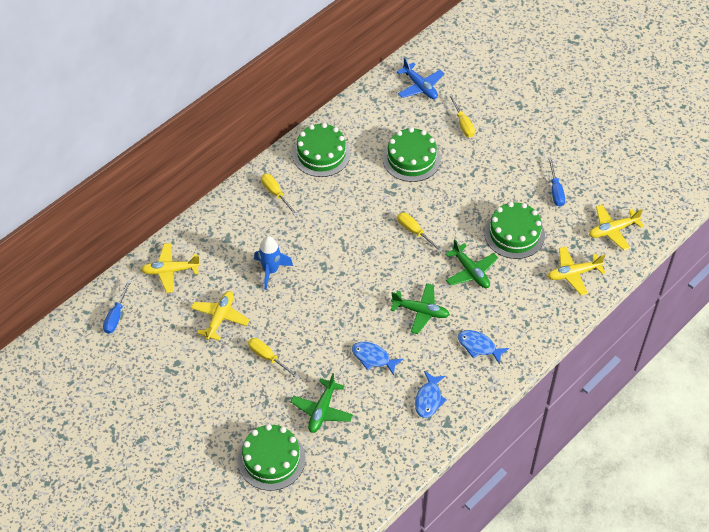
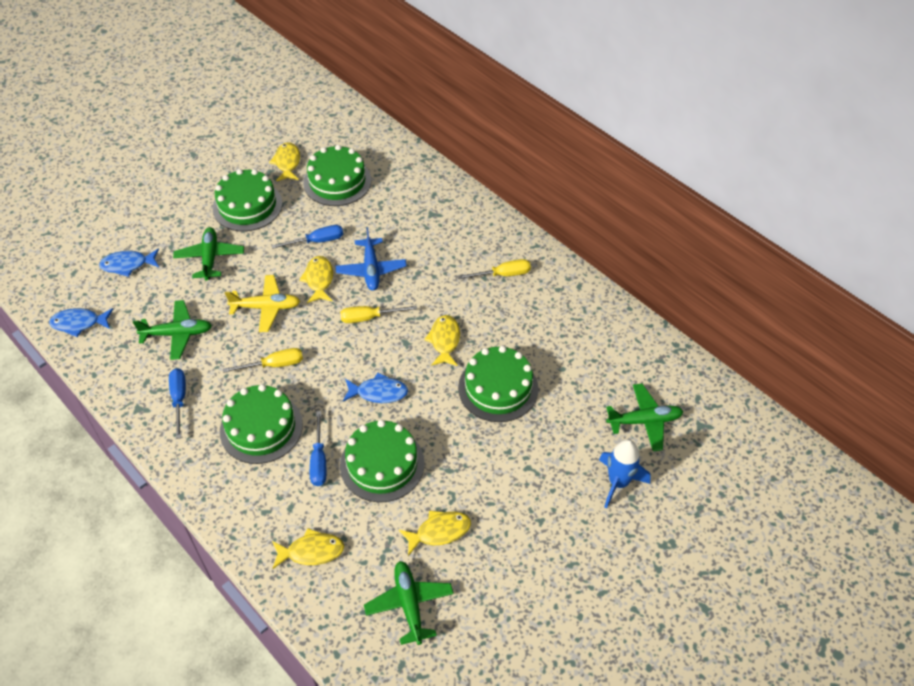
blue screwdriver: [103,280,131,334] [548,158,565,207] = 2 -> [169,368,186,439] [272,225,343,249] [310,411,326,486] = 3
green cake: [238,424,305,491] [292,123,351,177] [383,127,441,182] [484,202,545,259] = 4 -> [213,169,283,231] [220,384,303,464] [303,145,372,206] [340,420,425,502] [458,346,538,422] = 5
green plane: [291,373,353,433] [391,283,450,334] [446,239,498,288] = 3 -> [133,300,212,360] [173,227,244,281] [364,561,454,645] [606,384,684,451] = 4
yellow fish: none = 0 -> [269,142,300,181] [272,528,344,569] [299,256,333,303] [399,510,471,556] [424,315,460,366] = 5
yellow plane: [141,243,200,293] [191,291,250,341] [548,247,605,296] [589,205,644,250] = 4 -> [225,275,300,332] = 1
yellow screwdriver: [248,338,299,379] [261,174,298,216] [397,212,443,252] [449,94,475,137] = 4 -> [223,348,303,373] [340,306,417,323] [458,259,531,279] = 3

